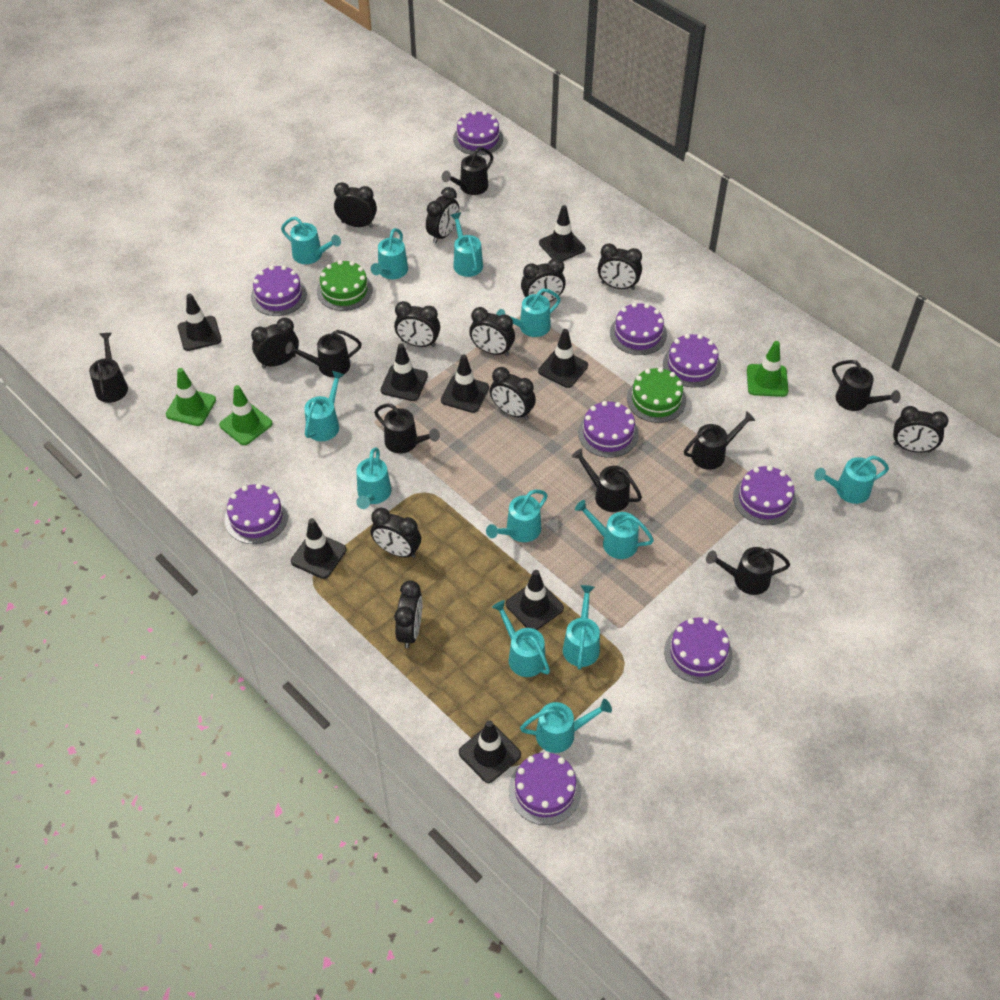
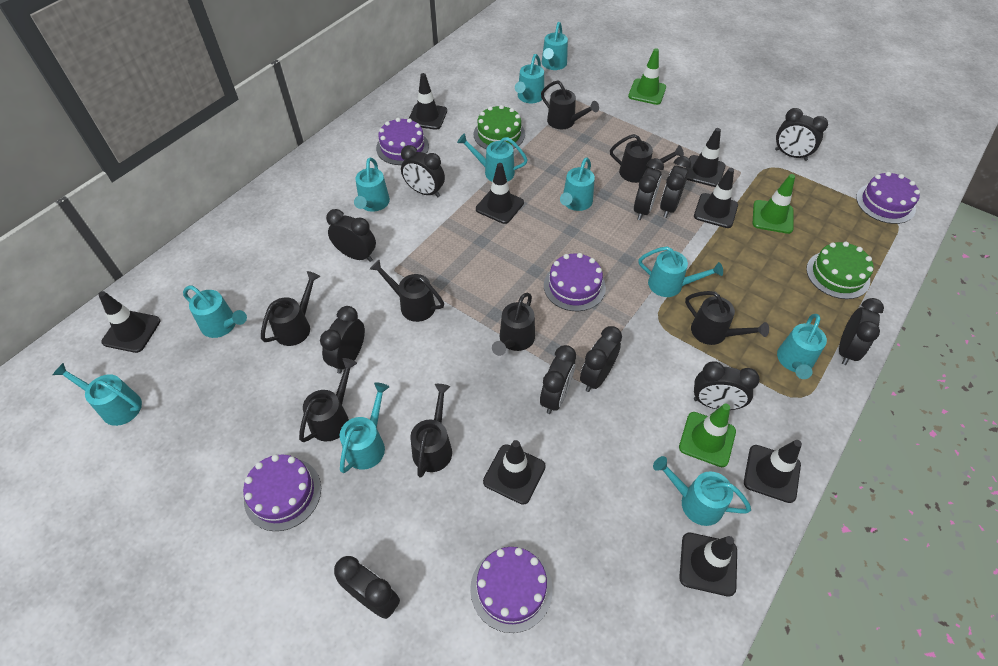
purple cake: [225,484,288,544] [251,265,307,316] [453,111,503,155] [509,752,581,825] [578,401,639,458] [610,303,667,355] [663,334,721,388] [664,618,733,684] [733,466,796,525] = 9 -> [243,455,321,531] [376,118,429,165] [470,547,553,633] [544,253,606,311] [856,172,920,224] = 5
turquoise watering can: [281,217,341,264] [304,371,344,441] [356,448,391,509] [371,228,408,279] [450,212,483,277] [486,490,548,542] [492,600,550,677] [496,289,561,337] [520,699,612,753] [563,585,600,669] [575,500,654,559] [814,456,889,504] = 12 -> [53,363,142,426] [183,286,247,338] [340,382,389,473] [354,157,390,212] [457,133,528,182] [515,54,544,103] [542,22,568,70] [560,157,595,211] [639,246,723,297] [653,456,751,526] [777,314,827,379] = 11

